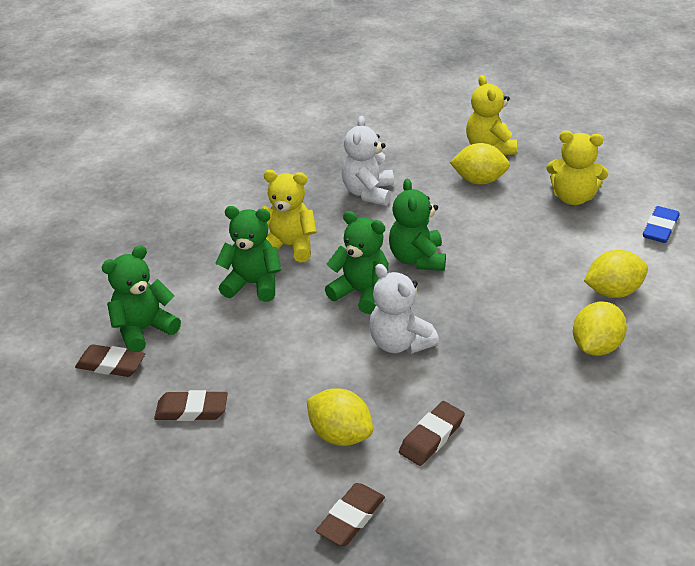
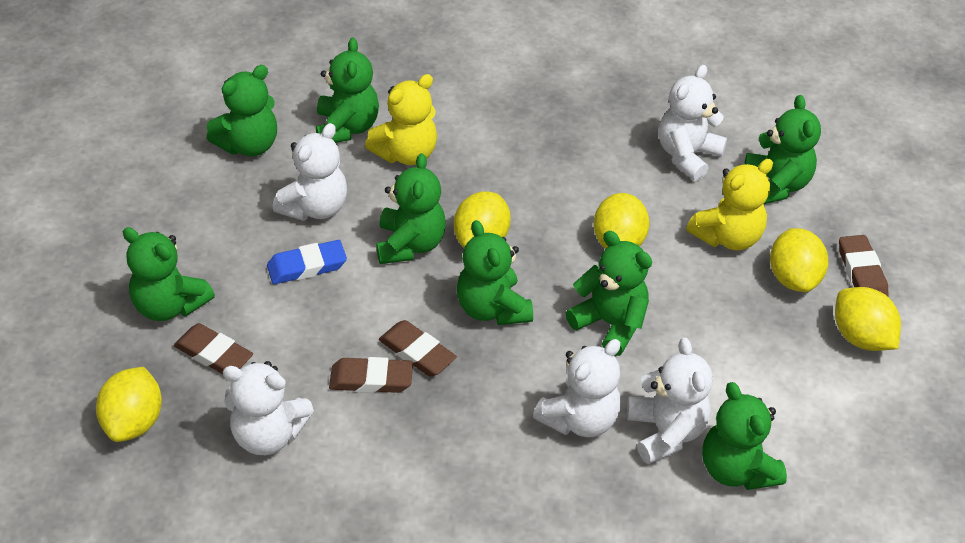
green teddy bear: [102,245,181,352] [215,206,281,302] [325,211,389,314] [389,179,446,271] = 4 -> [122,227,215,321] [207,65,277,156] [316,38,379,143] [376,153,446,264] [457,220,533,325] [566,231,652,356] [702,382,787,490] [744,95,821,204] = 8
white teddy bear: [342,116,394,206] [369,264,439,354] = 2 -> [223,361,314,455] [272,123,347,221] [533,339,621,437] [627,338,713,464] [659,65,727,181] = 5
yellow lemon: [307,388,373,446] [450,143,510,185] [573,302,627,356] [584,250,648,298] = 4 -> [96,367,162,442] [454,191,511,248] [594,193,650,249] [770,228,828,292] [835,287,901,351] = 5
yellow teddy bear: [261,170,317,262] [466,75,517,155] [546,130,609,205] = 3 -> [365,74,437,165] [686,159,773,250] = 2

